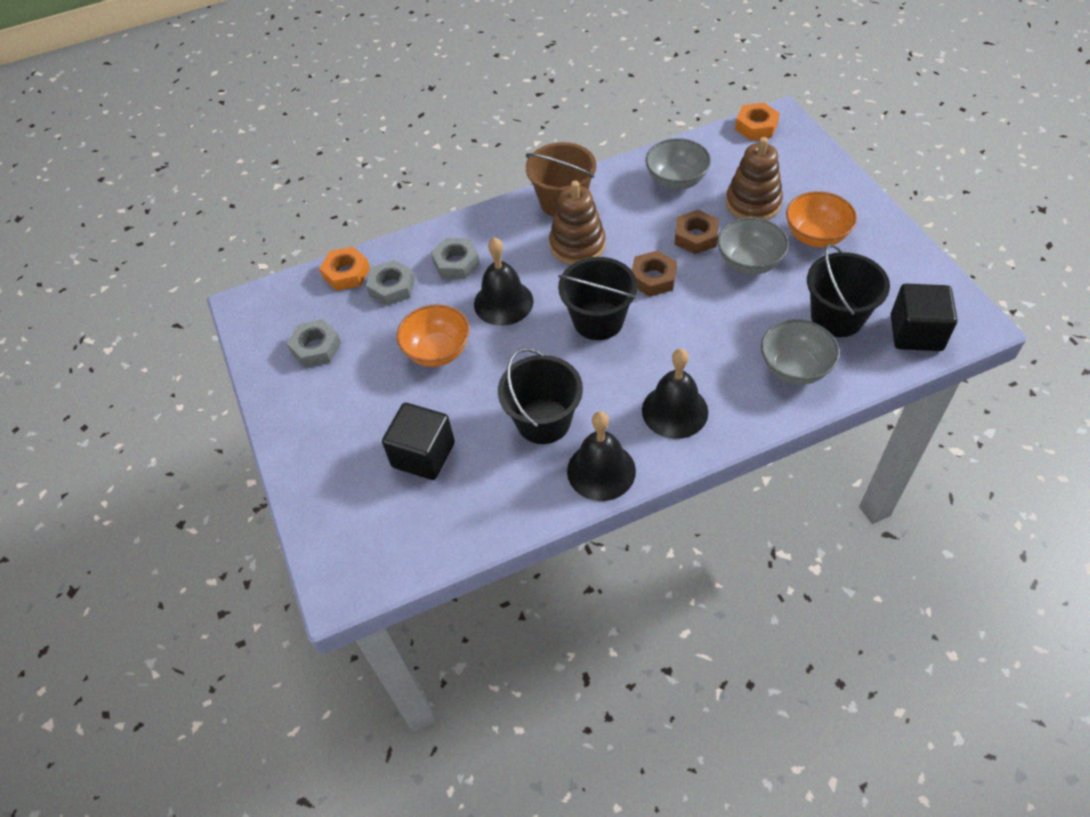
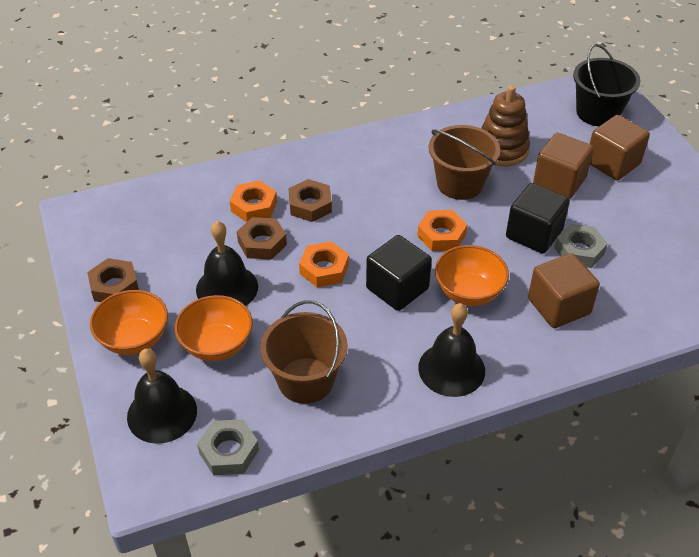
black bucket: [498,348,583,444] [558,257,637,340] [807,244,890,337] = 3 -> [573,44,640,126] = 1
brown bucket: [526,142,596,217] = 1 -> [260,300,348,404] [429,125,500,200] = 2
brown cube: none = 0 -> [528,253,600,328] [533,133,594,199] [590,115,650,180] = 3
brown nut: [632,250,677,297] [675,210,719,254] = 2 -> [87,258,139,302] [237,217,287,260] [289,179,332,222] = 3
brown stacking toy: [549,181,606,265] [726,137,783,220] = 2 -> [481,85,530,167] = 1
grey bowl: [645,138,711,190] [717,217,789,275] [761,319,840,385] = 3 -> none = 0
grey nut: [287,319,341,367] [366,260,415,306] [431,238,480,279] = 3 -> [197,419,259,475] [554,224,608,268] = 2
orange bowl: [396,304,470,367] [786,191,857,247] = 2 -> [90,290,168,355] [175,295,253,361] [435,245,509,306] = 3
orange nut: [319,247,370,291] [735,103,780,140] = 2 -> [230,180,277,222] [299,241,349,288] [418,210,467,251] = 3

